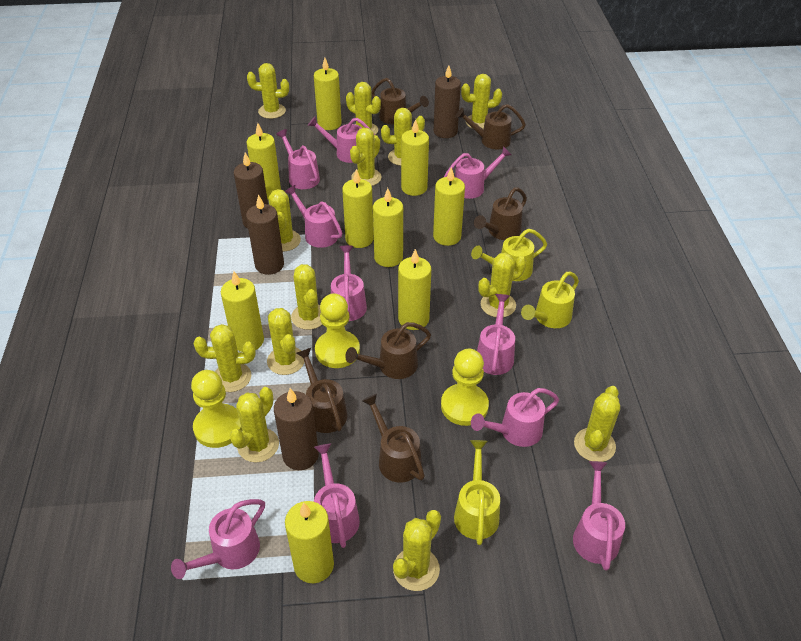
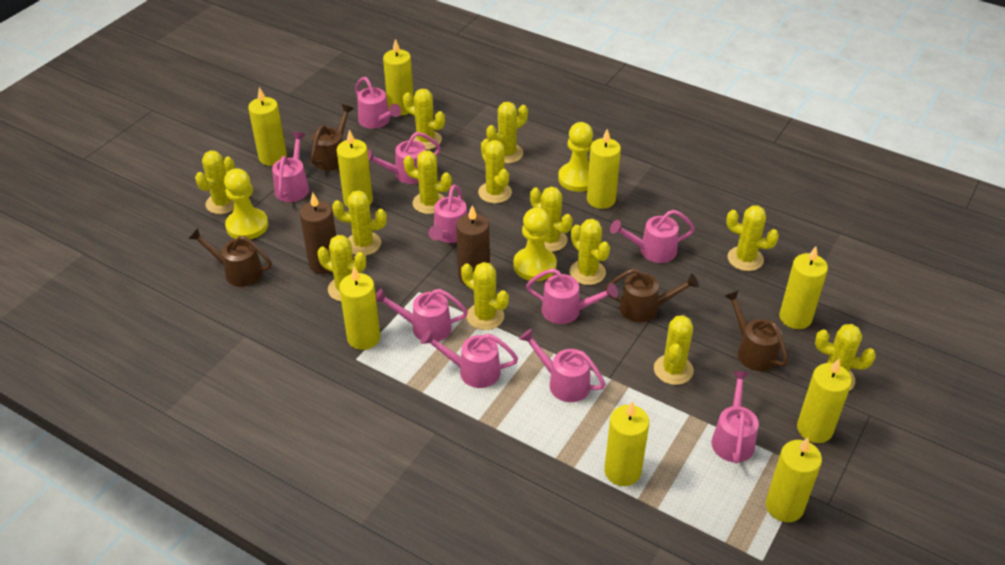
brown candle: [234,152,268,229] [246,195,284,275] [274,388,319,470] [434,65,461,138] = 4 -> [300,193,336,274] [456,205,490,286] = 2
brown watering can: [297,348,347,433] [345,322,431,379] [362,394,425,482] [371,78,429,124] [455,104,526,149] [474,187,527,240] = 6 -> [188,228,272,287] [311,104,354,171] [604,268,699,322] [724,290,788,371] = 4
yellow watering can: [454,440,500,545] [471,229,547,281] [521,271,579,328] = 3 -> none = 0

